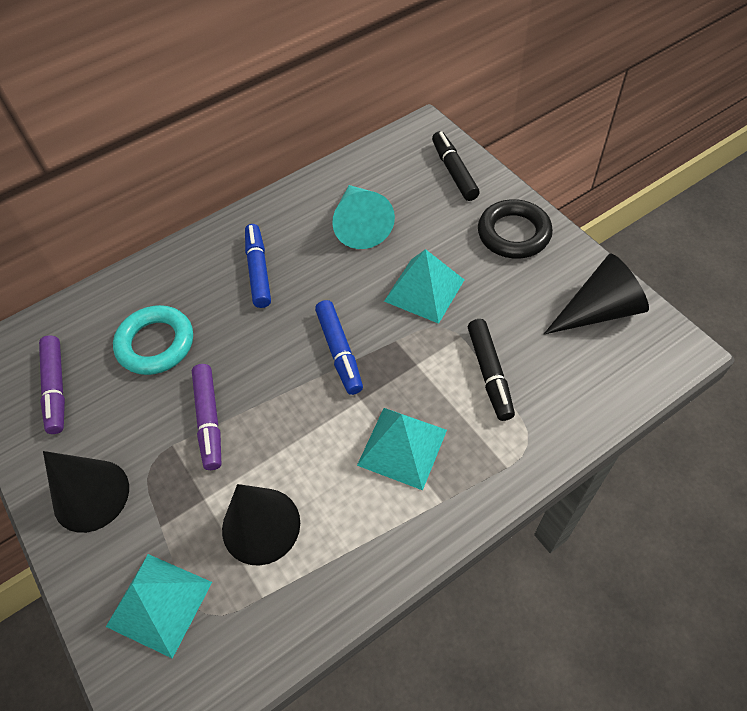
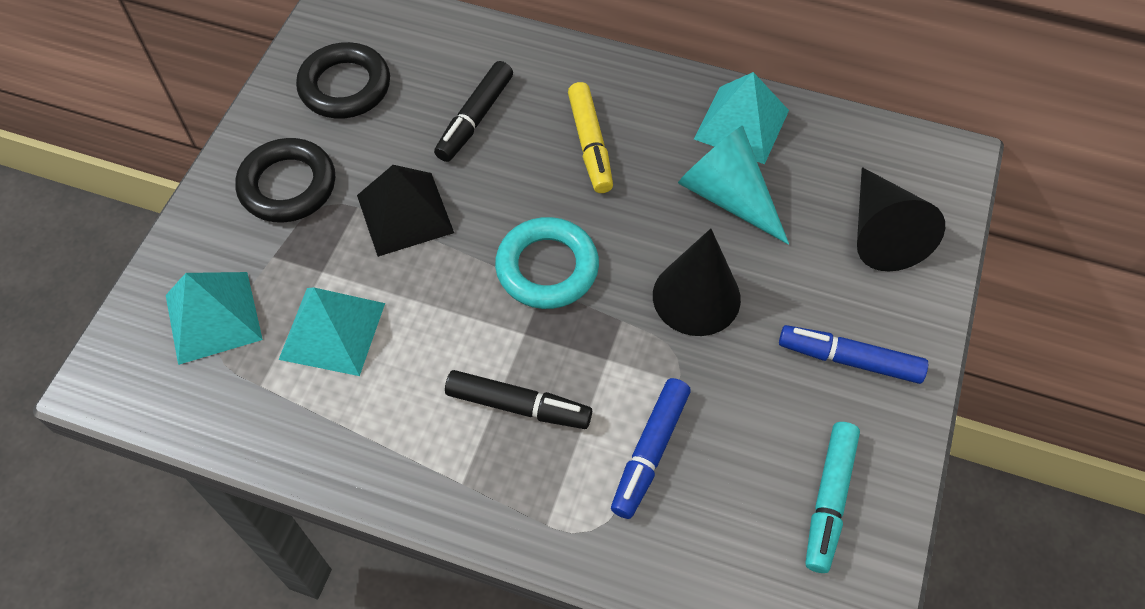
black cone: [43,451,129,533] [222,484,300,566] [544,254,649,334] = 3 -> [653,228,741,336] [857,167,945,271] = 2
black pyramid: none = 0 -> [357,165,454,257] = 1
black ring: [478,199,553,259] = 1 -> [235,138,335,223] [296,42,390,119] = 2
purple marker: [39,335,65,434] [192,364,222,470] = 2 -> none = 0
turquoise marker: none = 0 -> [806,422,860,573] = 1
yellow marker: none = 0 -> [568,82,613,193] = 1

